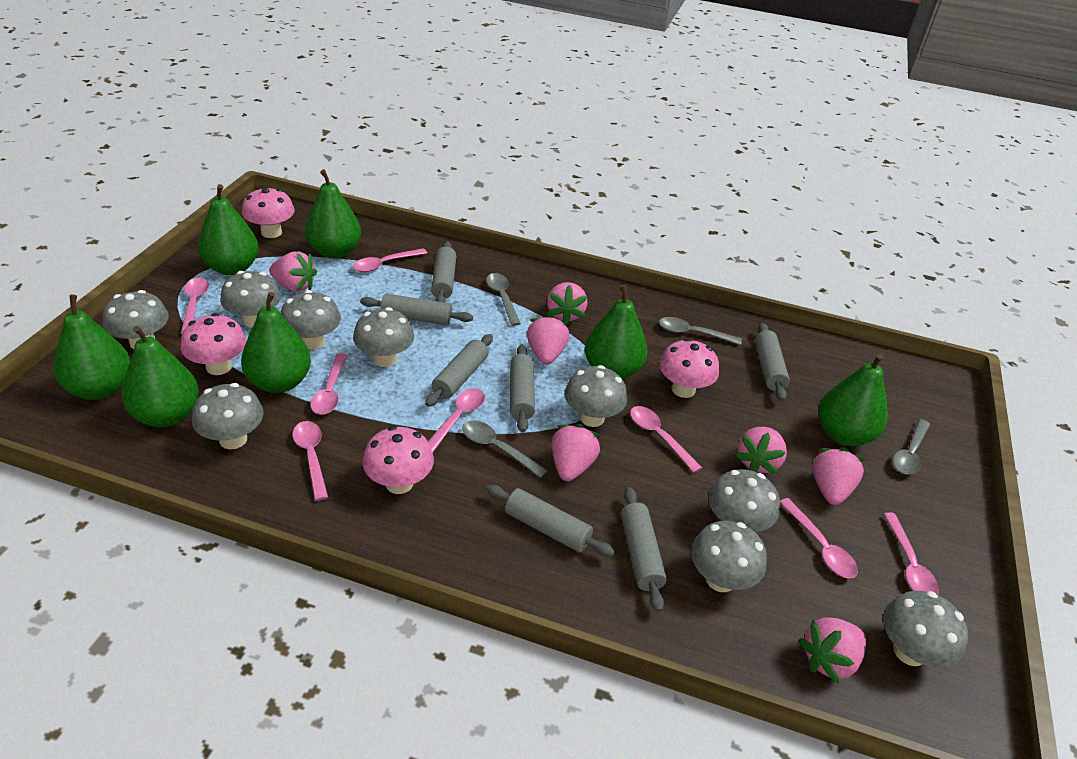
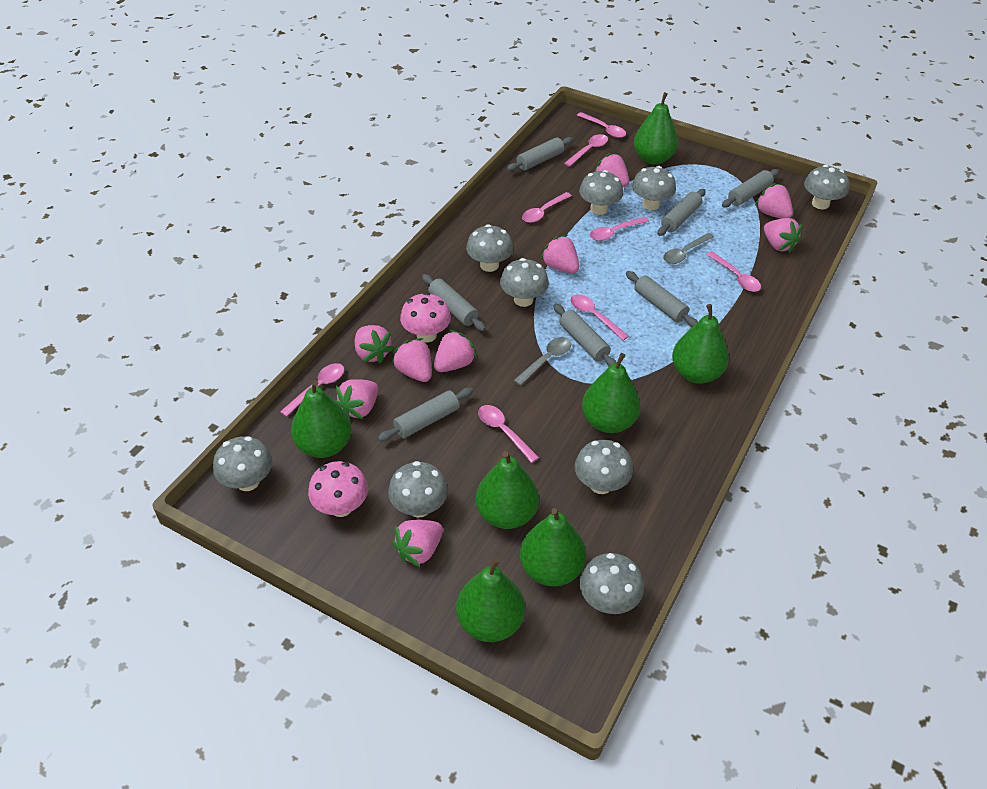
grey spoon: [462,421,548,478] [486,273,521,326] [659,317,742,345] [893,419,930,474] = 4 -> [513,337,572,386] [663,233,714,264] = 2
pink mushroom: [181,313,246,375] [242,187,295,238] [363,426,434,494] [659,338,719,398] = 4 -> [308,461,368,517] [400,292,451,343] = 2
pink strawberry: [269,251,317,292] [527,314,569,365] [547,282,587,323] [551,424,601,481] [735,427,787,474] [799,617,866,684] [812,448,866,505] = 7 -> [335,379,378,419] [355,325,394,364] [392,338,432,382] [392,520,443,567] [434,330,477,372] [541,235,579,273] [595,153,629,187] [755,183,793,219] [764,218,802,253] = 9

